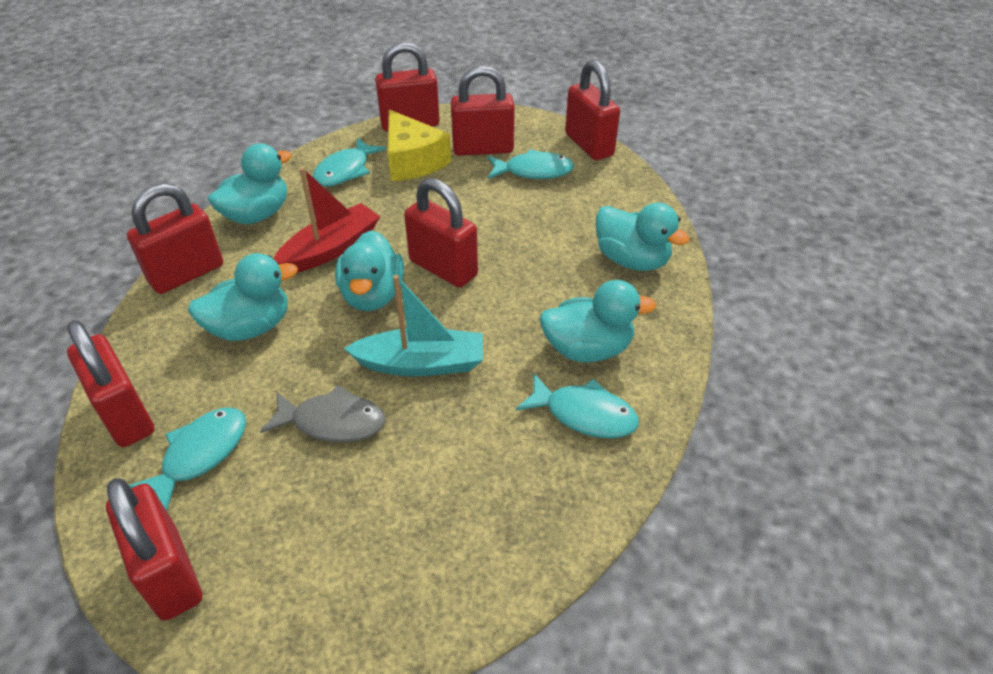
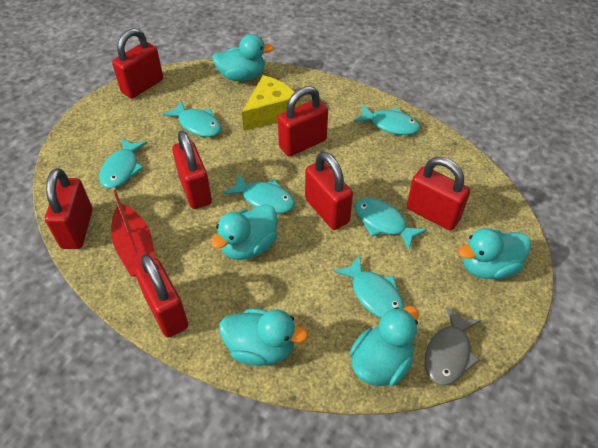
turquoise boat: [344,275,483,377] = 1 -> none = 0
turquoise fish: [129,407,246,511] [313,138,386,187] [488,149,574,179] [516,373,639,438] = 4 -> [99,138,147,189] [162,100,221,137] [223,174,295,214] [334,254,404,318] [354,104,420,135] [355,198,427,250] = 6

